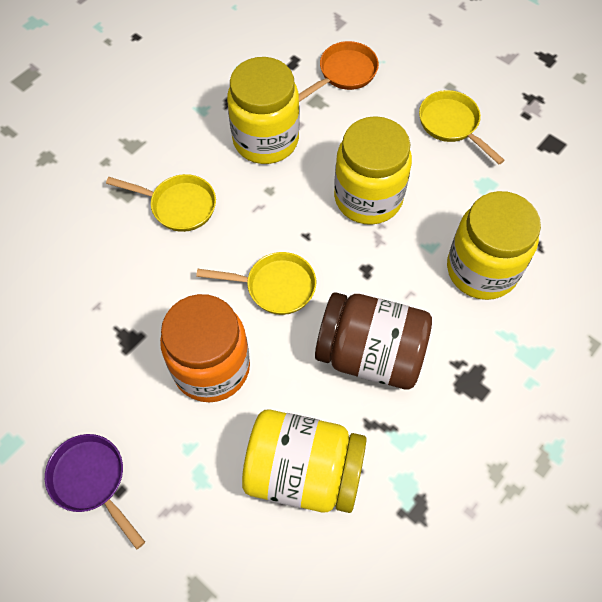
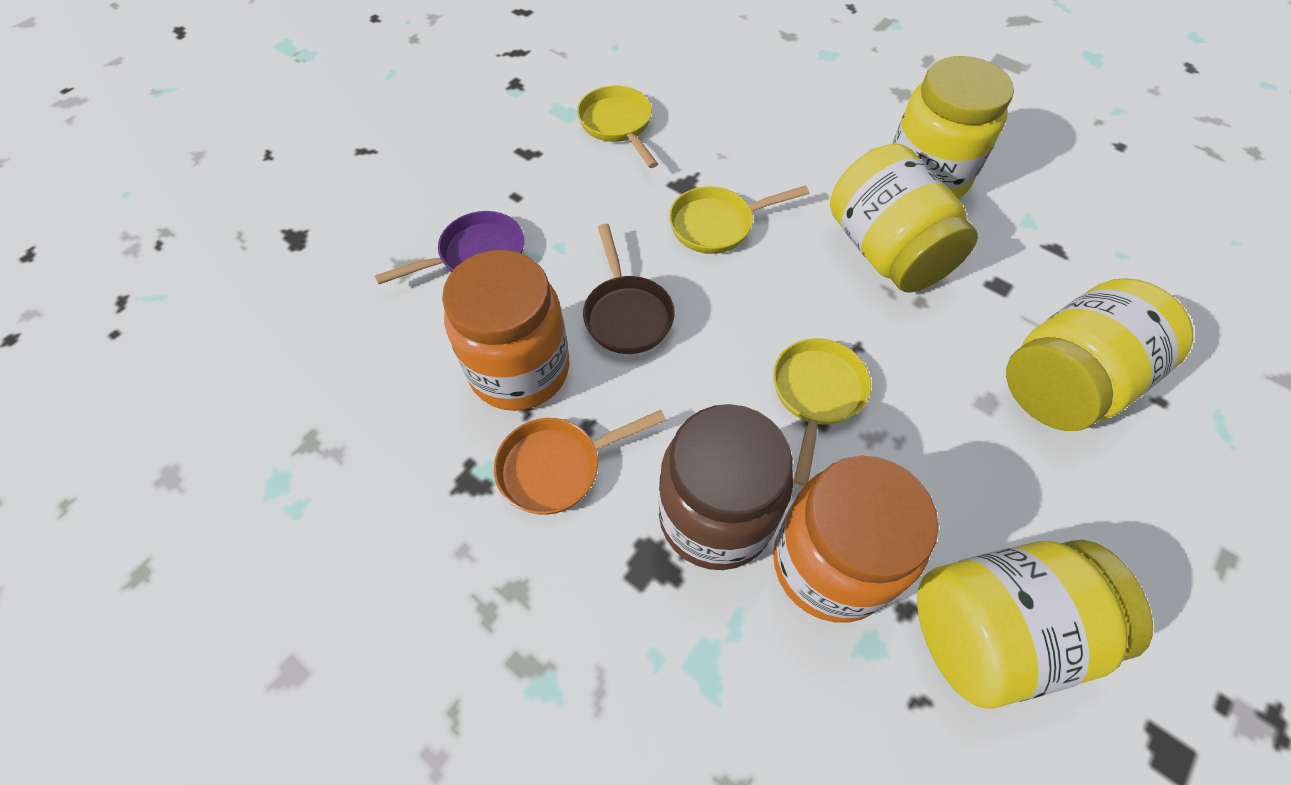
brown pan: none = 0 -> [583,224,675,354] = 1
orange jar: [160,294,250,402] = 1 -> [442,250,570,411] [773,456,939,623] = 2

